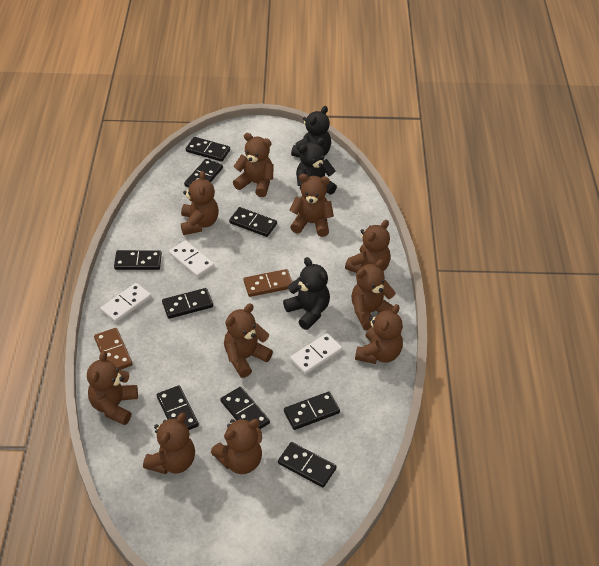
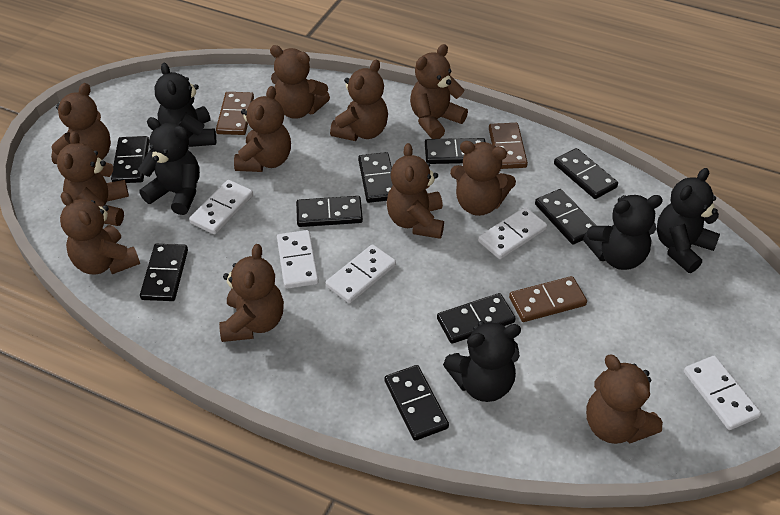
black teddy bear: [283,257,330,330] [291,106,331,158] [296,138,337,195] = 3 -> [138,117,200,215] [155,63,216,147] [443,321,521,402] [583,195,663,270] [657,168,720,273] = 5
brown domino: [94,328,132,370] [244,269,292,297] = 2 -> [216,92,254,135] [489,123,528,169] [509,276,587,322] = 3
brown teddy bear: [87,351,138,425] [143,413,195,474] [181,171,219,235] [211,418,262,474] [224,304,273,378] [233,133,273,197] [289,174,334,237] [345,220,391,273] [351,259,396,330] [355,304,403,364] = 10 -> [51,83,111,164] [57,131,129,226] [60,192,140,274] [219,244,284,342] [234,86,291,172] [270,45,330,119] [330,59,388,141] [386,143,444,239] [410,44,468,139] [450,141,516,216] [586,355,663,444] = 11
white domino: [100,283,151,323] [169,240,214,278] [290,333,342,374] = 3 -> [189,180,253,234] [277,230,319,289] [326,244,396,303] [478,207,547,259] [684,356,761,430] = 5

